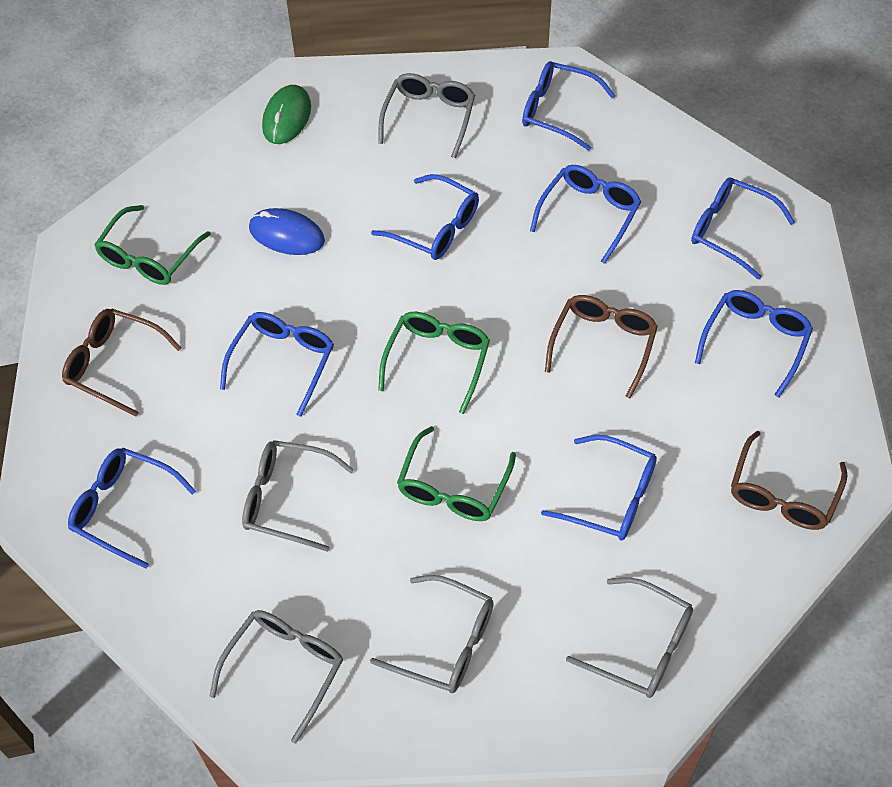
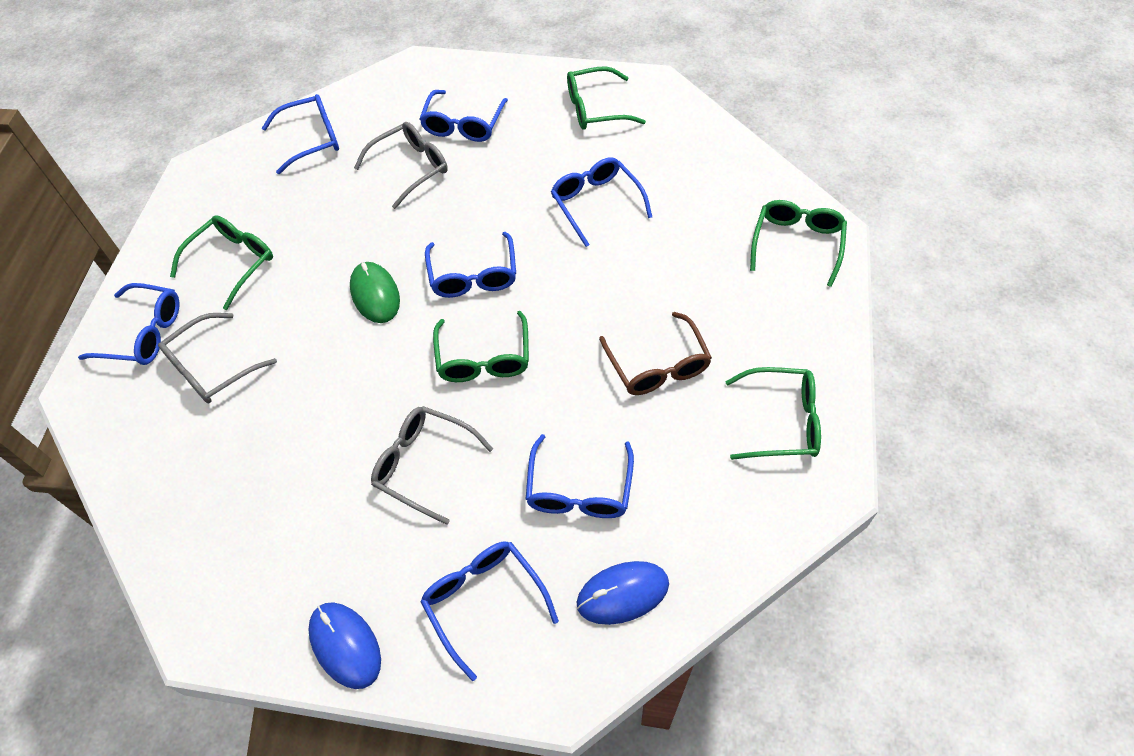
blue glasses: [68,448,196,569] [220,312,334,417] [371,174,479,260] [522,61,616,151] [530,165,641,264] [541,435,657,540] [691,178,795,280] [695,290,813,397] = 8 -> [78,283,180,365] [262,94,339,174] [419,90,508,142] [420,542,559,681] [425,232,516,298] [526,434,634,518] [551,157,652,247] = 7
blue mouse: [249,208,325,255] = 1 -> [308,602,381,689] [576,561,669,625] = 2
brown glasses: [62,308,181,417] [545,295,658,399] [731,431,848,530] = 3 -> [599,312,712,395] = 1
green glasses: [94,205,211,285] [378,312,490,414] [397,426,516,521] = 3 -> [170,215,273,310] [433,311,529,382] [567,66,646,130] [725,367,821,460] [750,200,847,287] = 5
grey glasses: [210,610,343,743] [242,440,354,552] [370,575,494,693] [378,73,475,158] [566,577,693,698] = 5 -> [158,313,277,403] [354,122,448,209] [371,406,493,525] = 3

